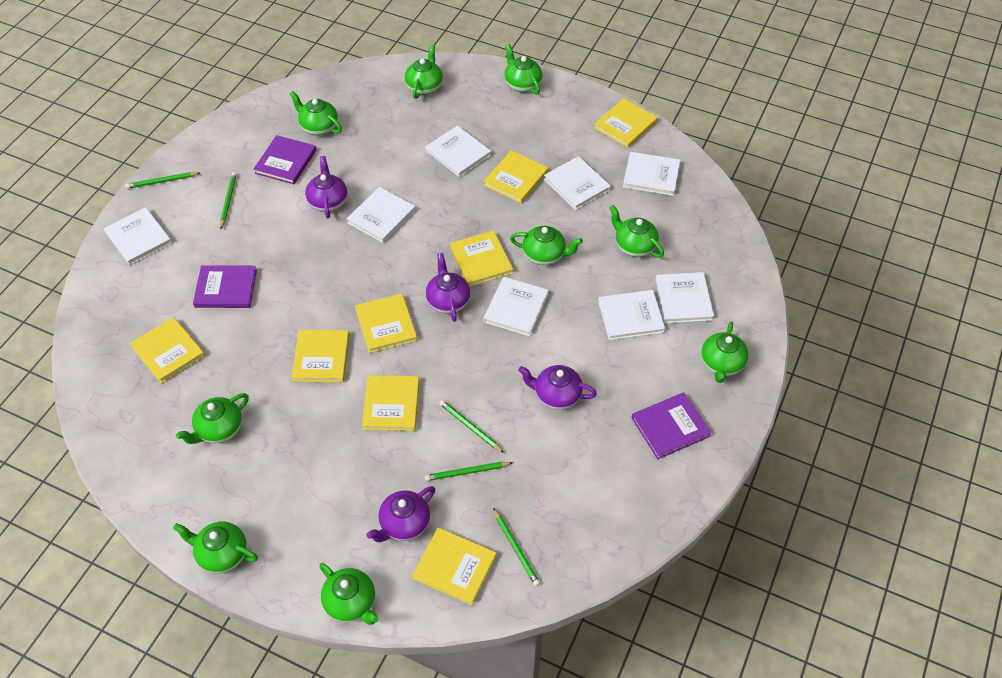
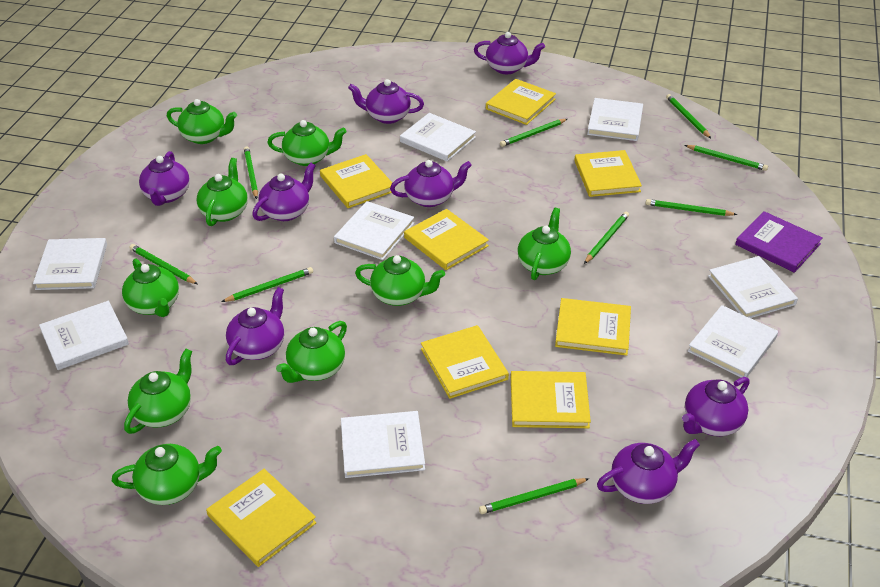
green pencil: [125,172,200,189] [220,173,237,229] [425,462,513,481] [439,400,504,453] [493,508,540,586] = 5 -> [129,244,198,284] [221,267,313,302] [244,146,258,199] [479,478,589,514] [500,119,567,147] [584,212,629,264] [646,199,737,216] [666,94,711,138] [685,145,768,171] = 9
purple book: [193,265,257,308] [254,135,316,184] [632,392,711,459] = 3 -> [735,211,823,273] = 1
purple teapot: [305,156,347,218] [367,486,435,542] [426,253,470,322] [518,365,597,410] = 4 -> [139,151,190,206] [226,287,284,365] [252,163,316,221] [348,79,424,124] [390,160,472,207] [474,32,545,74] [597,439,700,504] [682,377,750,436] = 8

